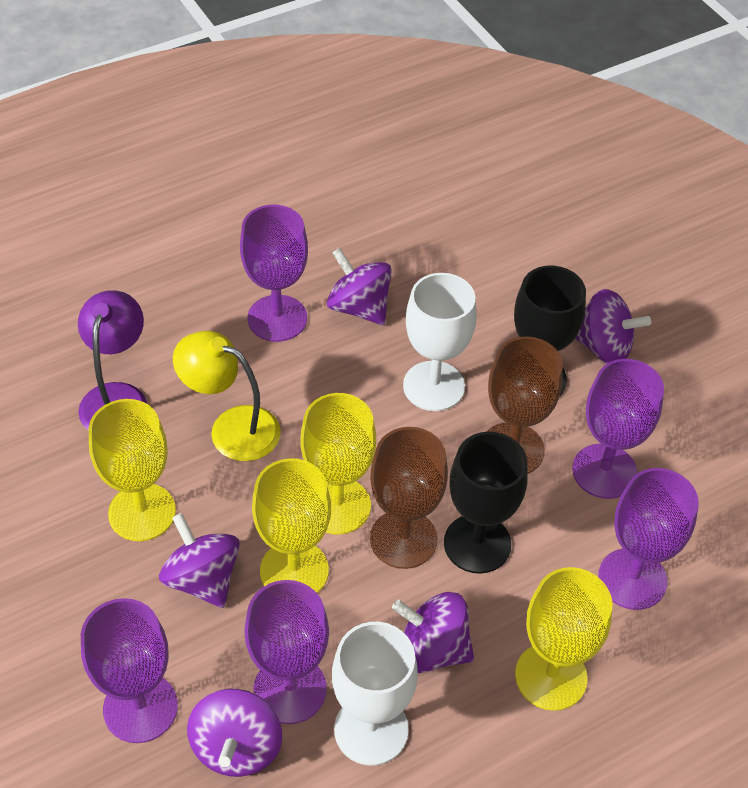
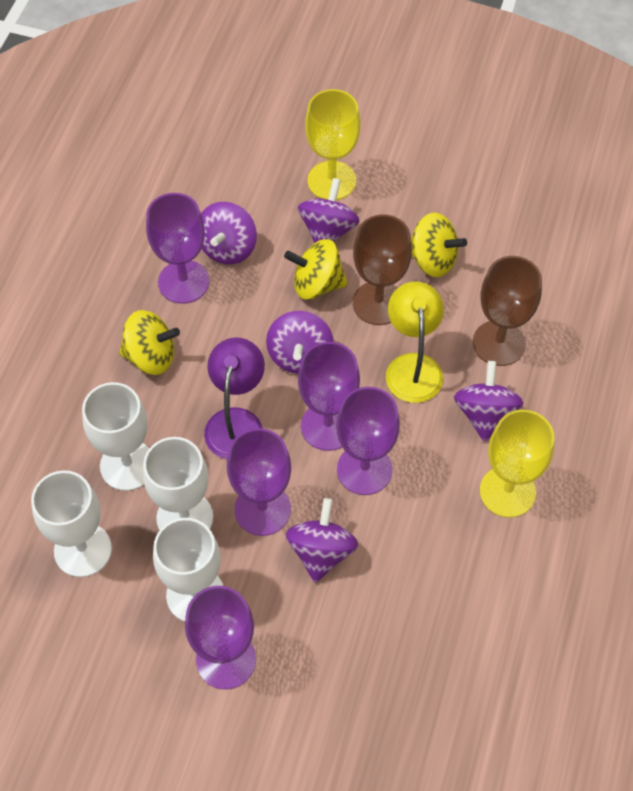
black goblet: [444,432,528,574] [514,266,586,396] = 2 -> none = 0
white goblet: [332,622,418,766] [403,273,477,411] = 2 -> [31,470,112,577] [82,382,149,491] [143,437,213,530] [153,518,223,622] = 4
yellow goblet: [89,399,176,541] [252,458,331,593] [300,393,376,535] [515,567,612,711] = 4 -> [305,89,360,200] [480,410,554,518] = 2
yellow spinning top: none = 0 -> [119,310,180,375] [284,239,348,300] [411,213,467,277] = 3

